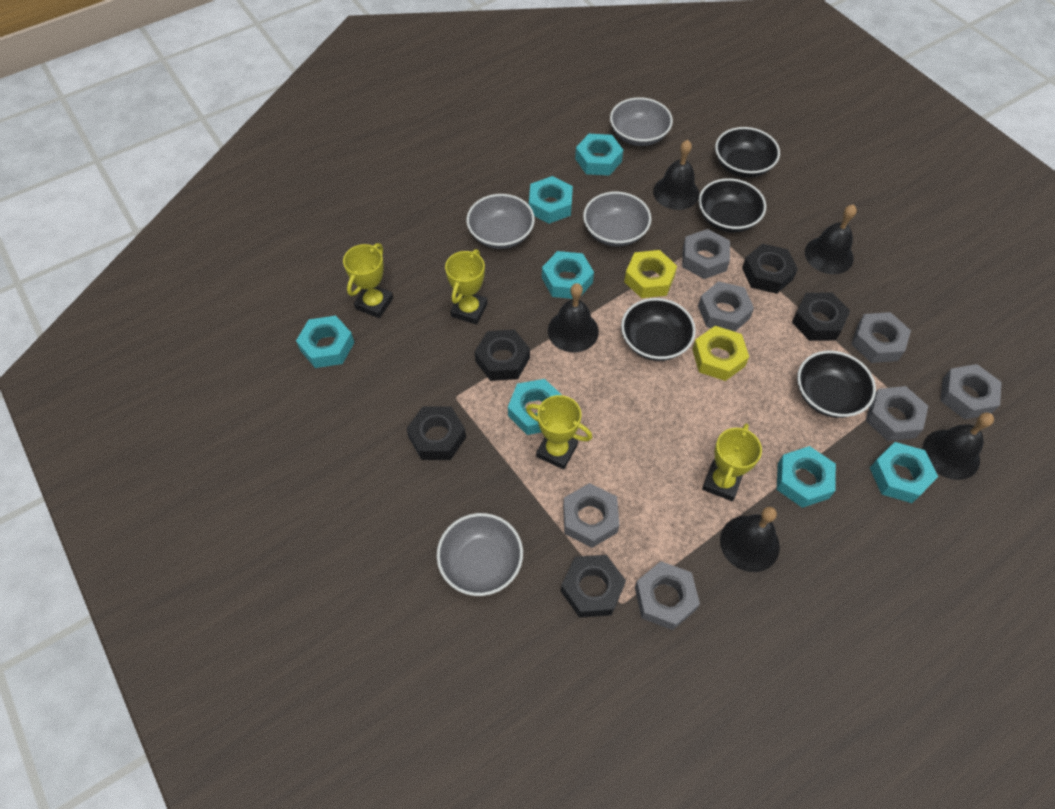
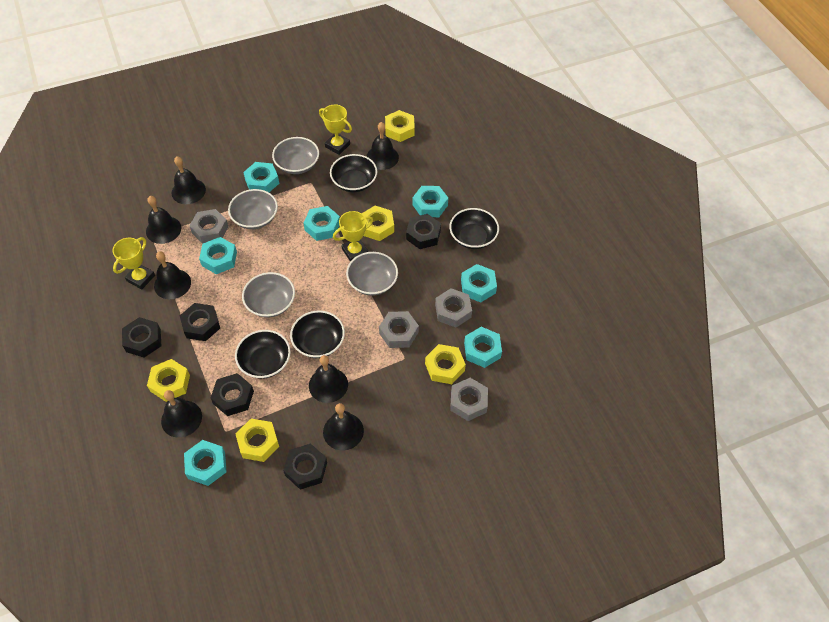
black bell: [548,283,599,352] [653,140,699,210] [720,507,780,572] [805,204,857,274] [922,412,994,480] = 5 -> [146,196,181,244] [154,251,191,299] [161,390,202,438] [172,156,206,204] [309,355,348,403] [323,403,364,450] [366,122,399,170] = 7
grey nut: [563,483,619,548] [635,561,700,630] [682,229,730,279] [698,281,754,332] [851,312,911,363] [866,386,928,441] [940,364,1001,419] = 7 -> [189,209,228,244] [379,311,419,348] [435,288,472,327] [450,378,488,421] = 4
yellow nut: [624,250,677,298] [692,326,749,381] = 2 -> [147,359,190,402] [235,419,279,462] [362,206,394,241] [385,110,415,142] [425,344,466,384] = 5
yellow trophy: [343,243,393,318] [445,249,488,325] [526,395,592,470] [702,423,762,501] = 4 -> [113,237,155,289] [319,104,352,155] [333,211,373,262] = 3

